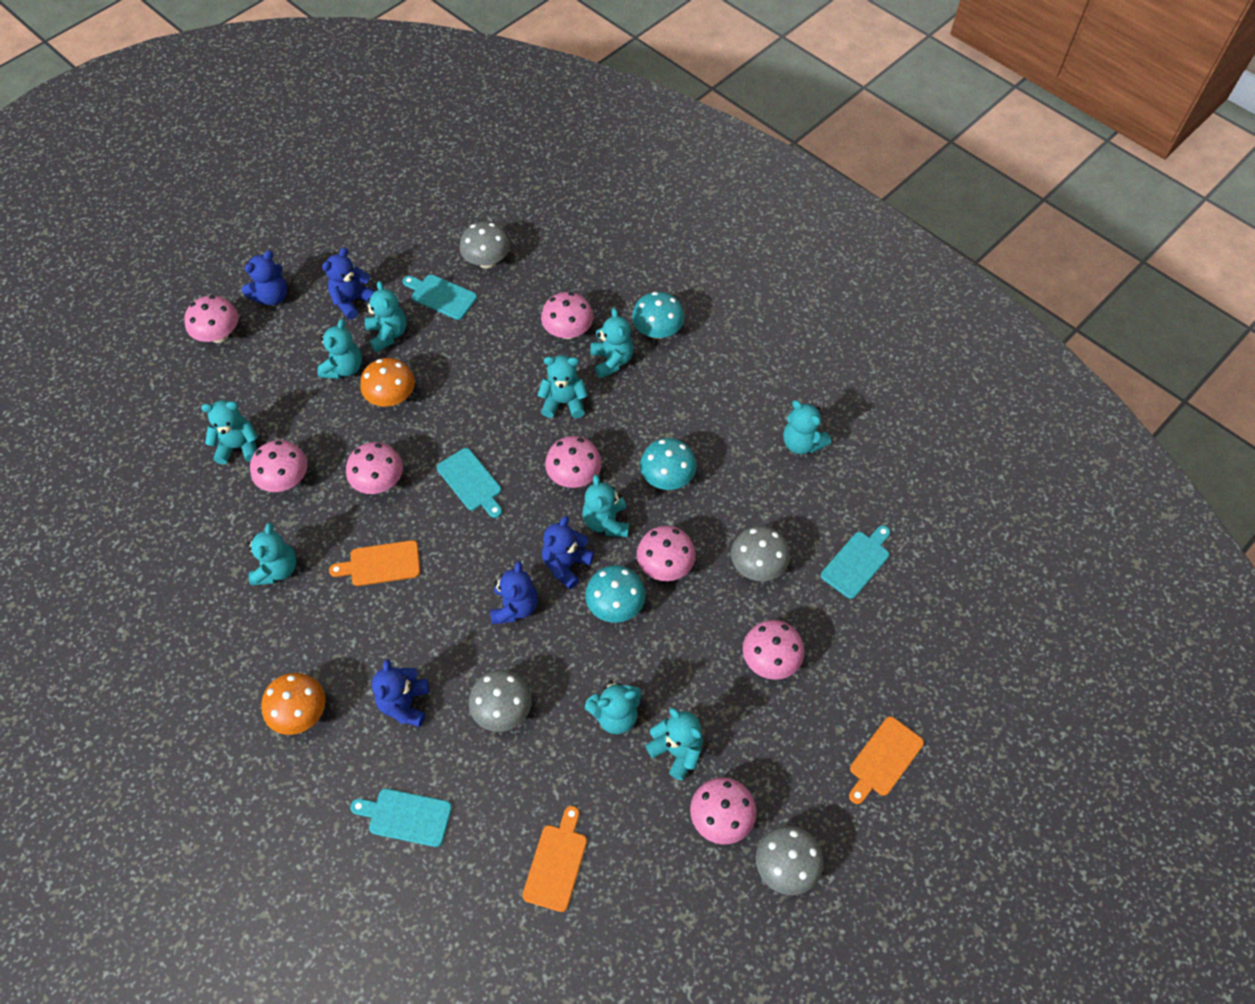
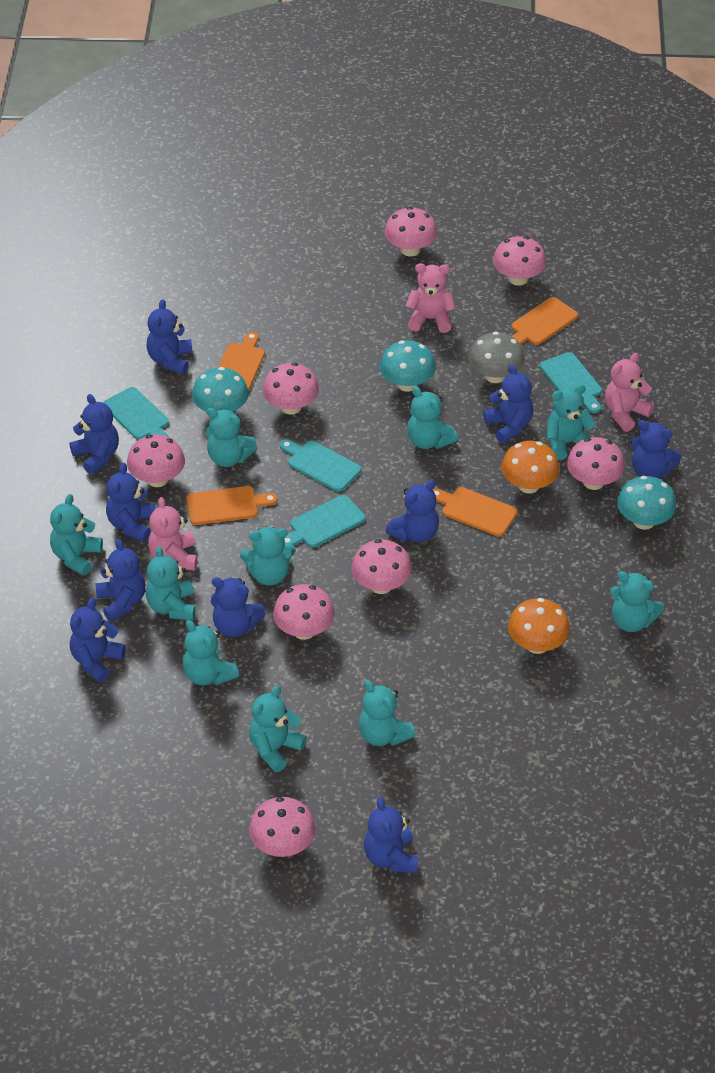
blue teddy bear: [241,250,287,305] [322,248,375,319] [372,659,429,727] [490,561,538,625] [542,516,594,590] = 5 -> [69,394,119,474] [70,598,126,683] [95,539,146,622] [106,463,155,542] [146,299,192,374] [211,577,265,637] [364,797,418,873] [386,479,439,543] [483,364,533,444] [631,420,682,478] = 10
grey mushroom: [459,222,510,268] [469,670,532,732] [731,526,790,581] [756,826,823,895] = 4 -> [469,331,524,383] = 1
orange cutting board: [329,540,420,586] [522,806,587,912] [849,716,924,804] = 3 -> [187,486,278,525] [218,332,265,392] [432,487,518,537] [511,297,578,345] = 4
pink teddy bear: none = 0 -> [148,497,197,570] [406,263,456,333] [605,353,654,432] = 3

